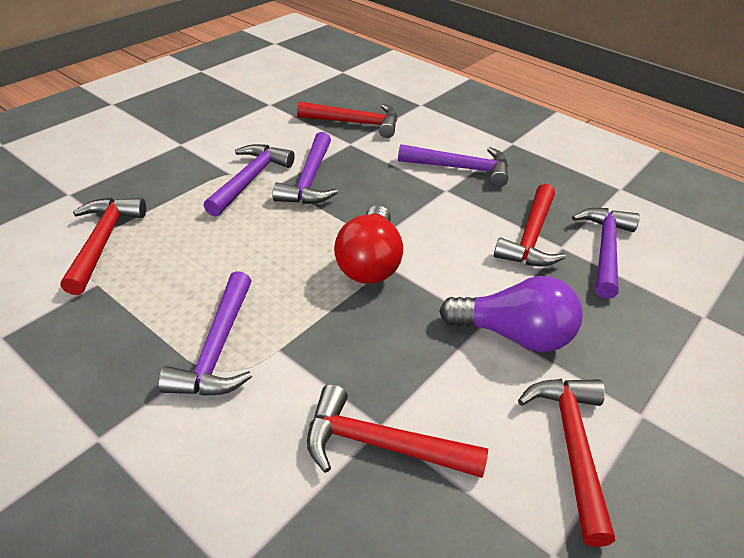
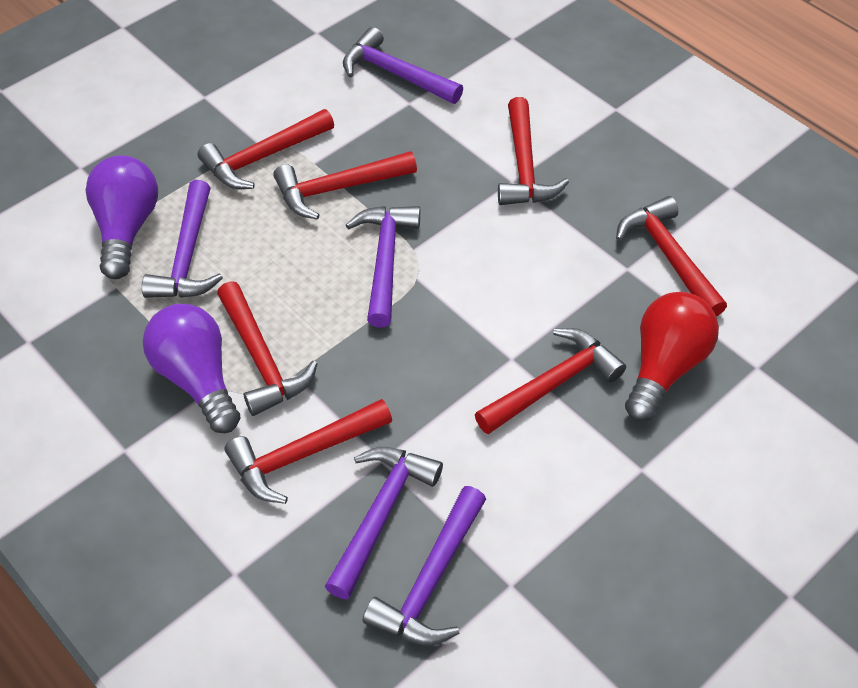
purple light bulb: [439,276,583,352] = 1 -> [86,155,158,279] [143,304,240,433] = 2
red hammer: [61,198,146,295] [297,102,397,138] [307,384,488,478] [494,184,566,267] [518,379,615,547] = 5 -> [198,109,334,189] [217,281,318,416] [225,399,392,504] [273,151,417,219] [475,328,626,434] [498,97,569,205] [616,196,727,316] = 7

